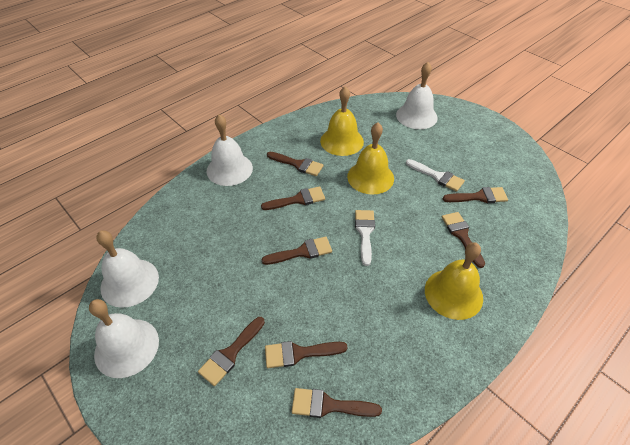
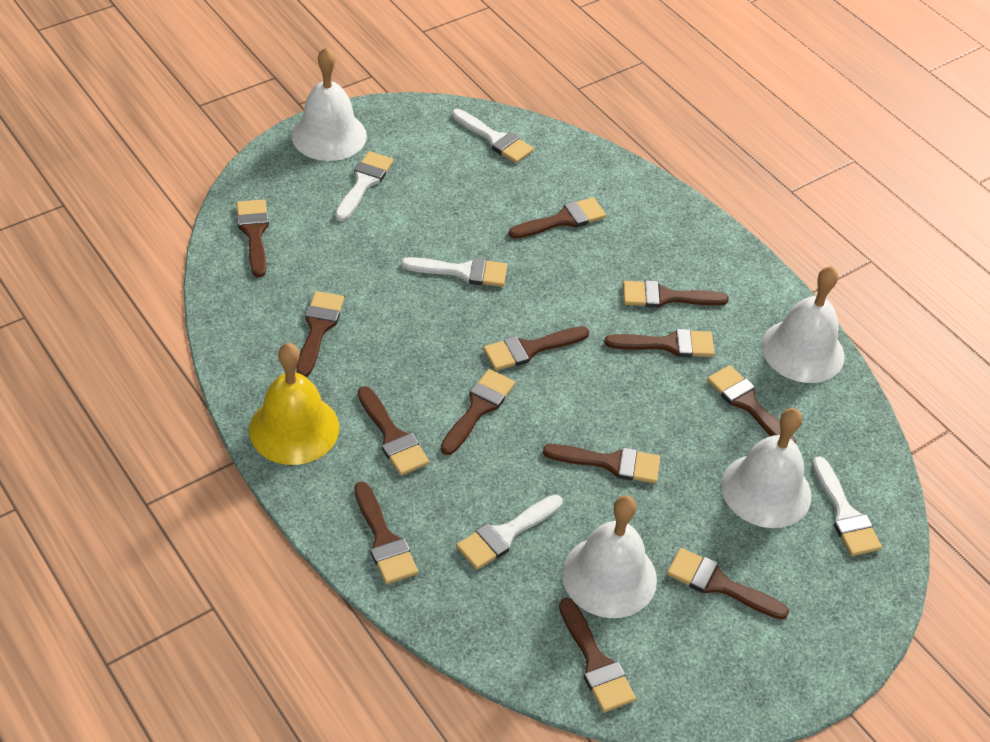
brown brush: [198,317,265,386] [261,186,325,210] [261,237,332,265] [265,341,348,368] [267,152,323,176] [292,388,382,418] [442,212,485,268] [443,187,508,203] = 8 -> [236,199,269,278] [296,291,344,377] [354,481,418,584] [358,386,429,476] [441,369,515,455] [483,326,589,371] [509,197,606,239] [543,444,660,484] [559,598,636,713] [605,329,715,357] [623,280,729,308] [667,548,789,620] [707,365,796,443] = 13
white brush: [355,210,375,266] [406,159,465,192] = 2 -> [335,151,393,221] [401,257,507,287] [452,109,534,163] [456,495,563,570] [812,456,882,556] = 5
yellow bell: [320,86,364,156] [347,122,394,195] [425,242,483,320] = 3 -> [249,343,339,465] = 1

